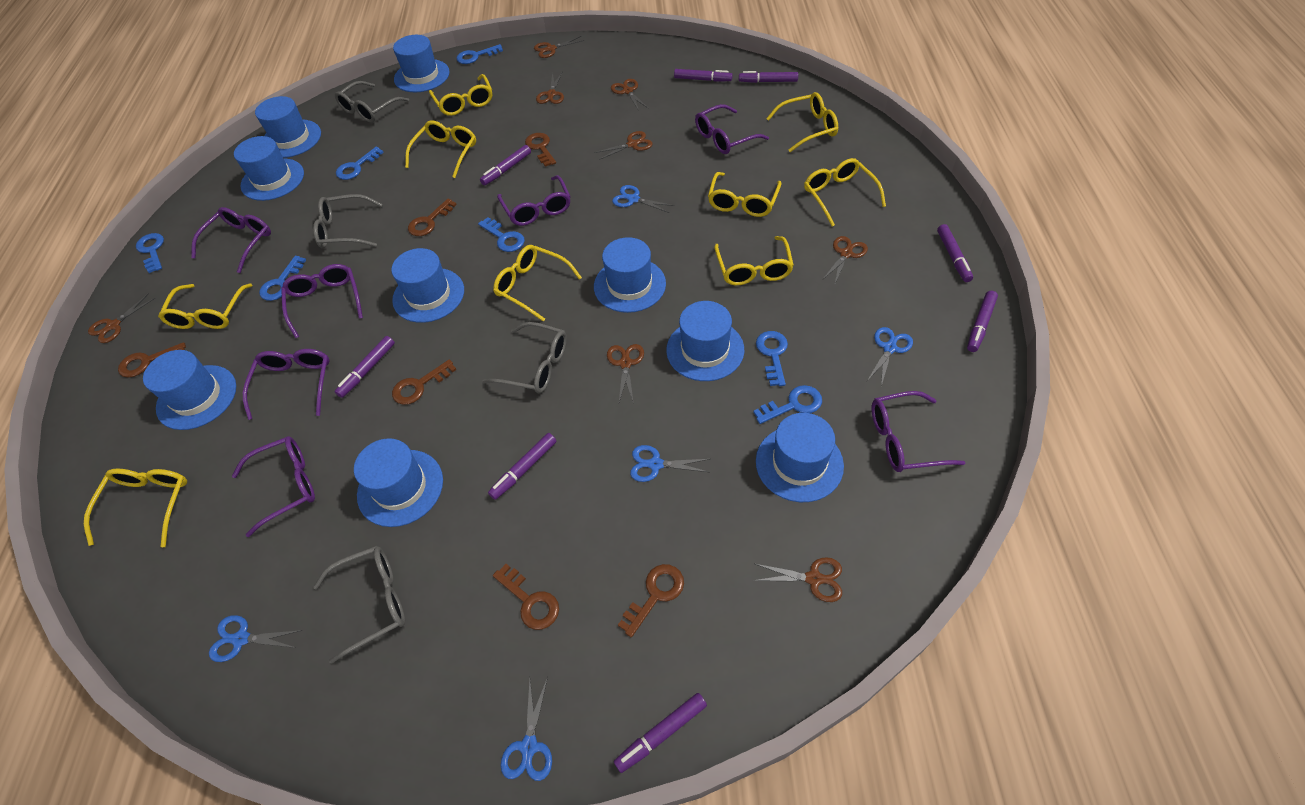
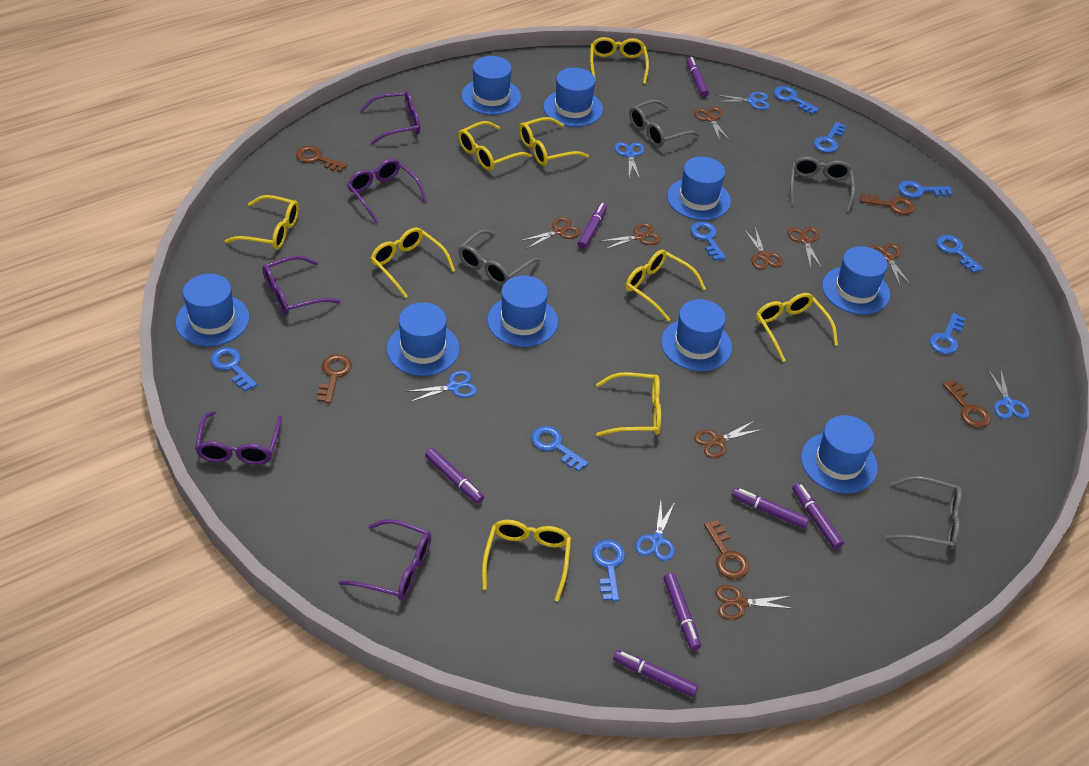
blue key: [136,233,164,273] [259,256,306,301] [336,147,384,180] [456,44,503,64] [478,217,525,252] [753,385,822,424] [756,331,788,386] = 7 -> [210,347,257,391] [531,426,589,472] [592,540,625,602] [690,221,726,261] [774,86,819,114] [814,122,846,153] [898,181,953,198] [929,313,965,354] [936,235,983,273] = 9
brown key: [118,342,186,378] [392,359,457,405] [408,198,457,236] [493,564,559,630] [525,133,556,167] [618,564,684,638] = 6 -> [296,146,347,172] [317,354,352,404] [704,520,749,579] [860,193,915,215] [943,380,991,428] = 5
purple glasses: [191,207,271,273] [232,436,315,537] [243,349,330,420] [281,264,363,338] [497,175,571,226] [695,104,769,154] [872,391,965,472] = 7 -> [195,411,282,465] [262,255,341,315] [338,519,431,600] [347,159,427,223] [360,90,420,144] = 5
purple marker: [335,336,395,398] [480,145,531,185] [488,433,557,500] [614,693,707,773] [674,69,733,82] [739,71,798,83] [937,224,973,282] [967,291,998,352] = 8 -> [425,448,484,504] [577,203,607,249] [613,650,698,697] [663,573,701,651] [686,57,709,97] [731,488,809,529] [792,483,844,549] = 7

